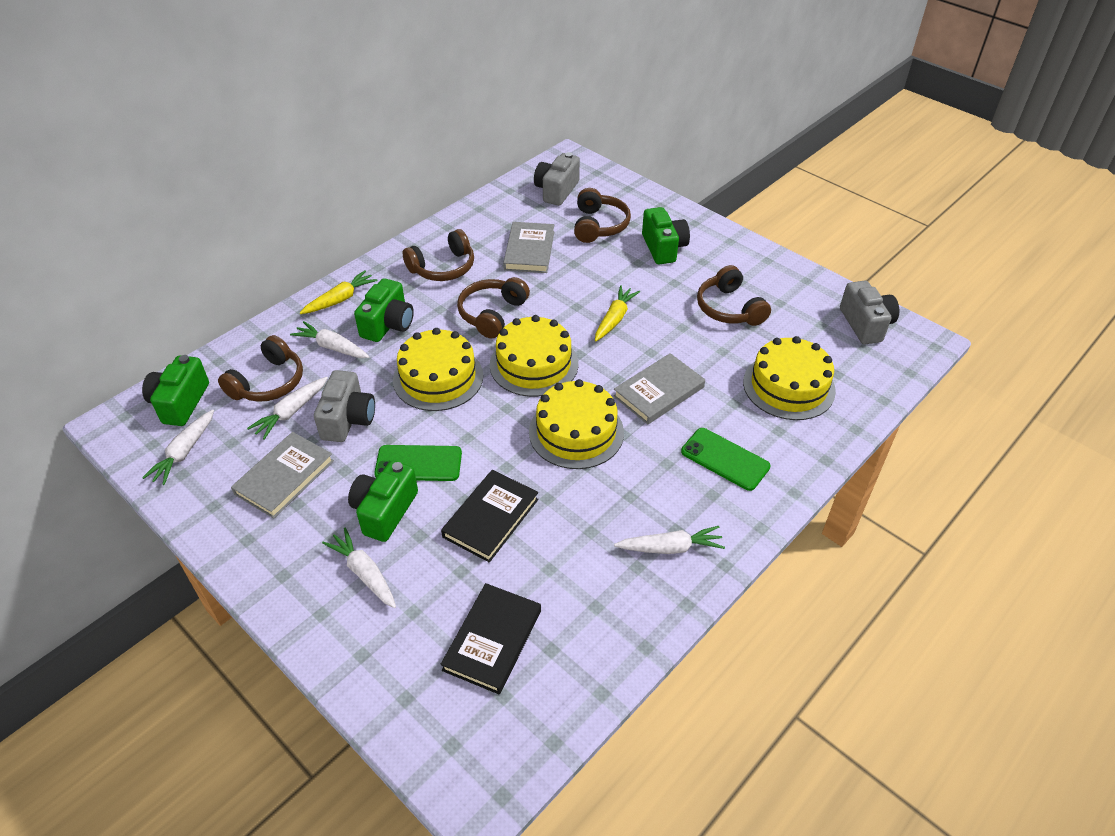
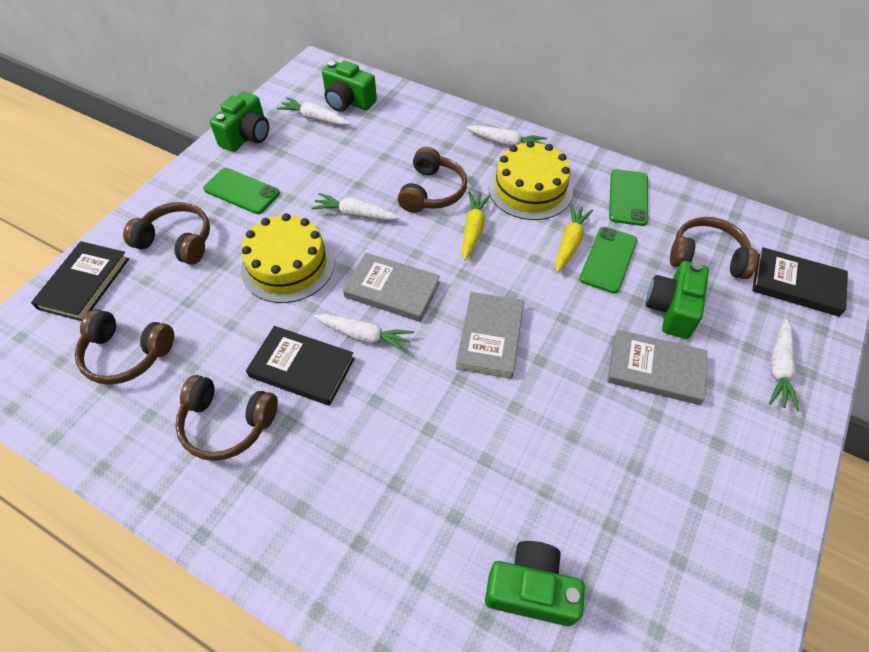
black book: [440,583,541,694] [441,470,539,563] = 2 -> [31,241,129,321] [246,326,355,406] [752,247,848,317] = 3
green phone: [374,445,462,481] [681,428,771,491] = 2 -> [203,168,280,214] [580,227,637,293] [609,169,648,226] = 3
grey camera: [314,370,375,442] [534,152,580,206] [840,281,899,344] = 3 -> none = 0
yellow cake: [393,328,483,411] [490,315,578,397] [529,379,624,469] [743,336,836,420] = 4 -> [241,213,335,303] [488,140,573,220] = 2

